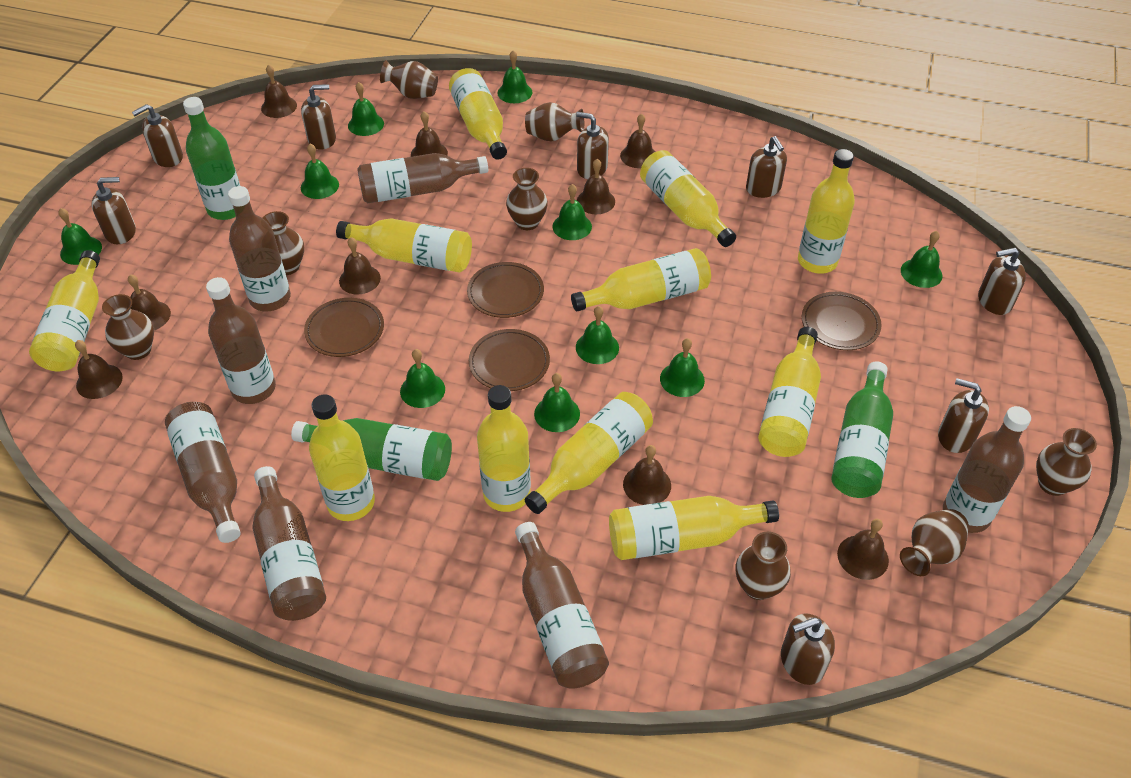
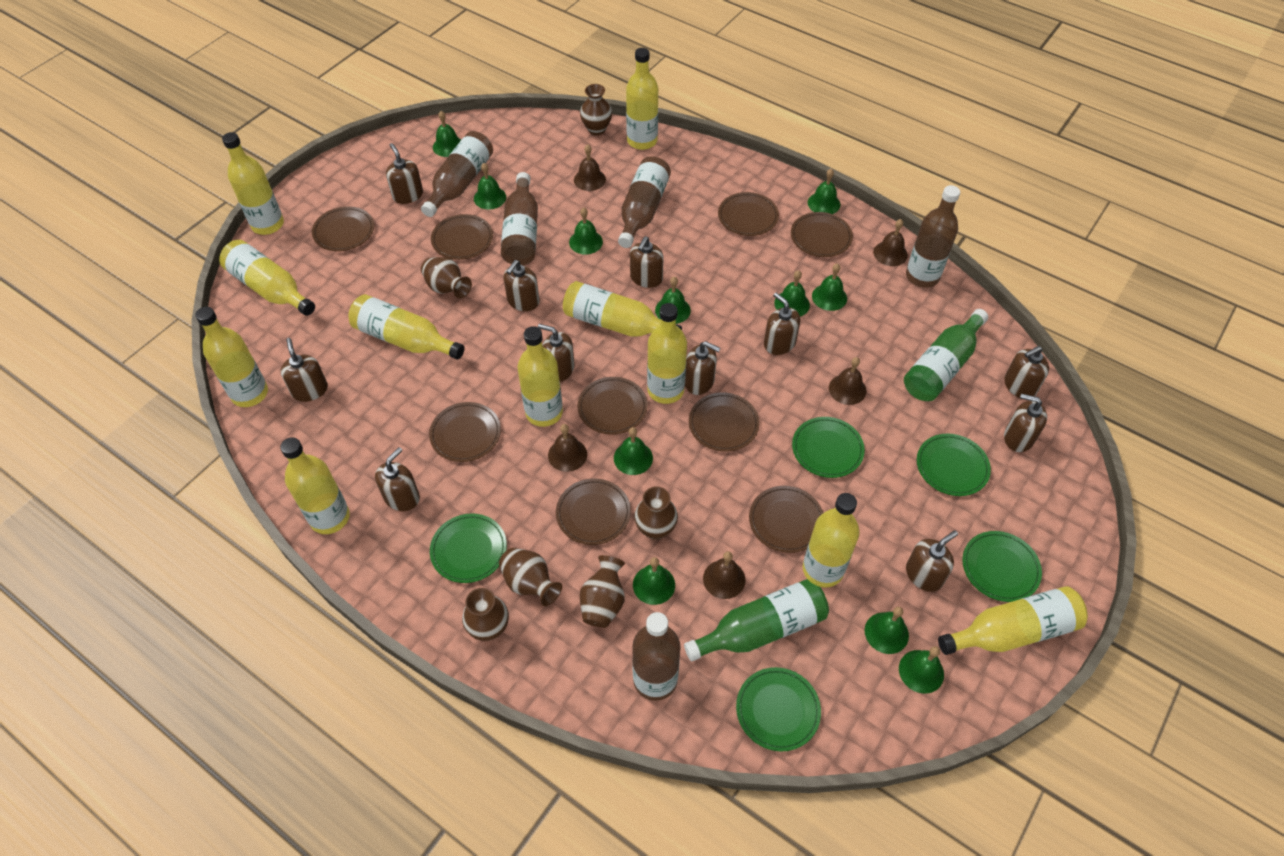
brown bell: [75,340,123,399] [128,274,171,331] [261,64,297,118] [339,237,381,295] [411,111,448,157] [577,159,615,214] [620,114,655,168] [623,445,671,505] [837,519,889,580] = 9 -> [548,424,587,472] [574,144,606,191] [703,551,746,599] [829,357,866,405] [873,219,908,266] = 5
brown bottle: [165,402,241,543] [206,277,276,404] [228,186,291,312] [253,466,326,621] [357,153,488,203] [515,522,609,689] [943,406,1031,533] = 7 -> [421,131,493,217] [501,172,538,265] [618,156,671,248] [632,612,681,701] [906,185,960,288] = 5
brown plate: [304,298,384,357] [467,262,544,318] [469,329,550,391] [802,292,882,350] = 4 -> [312,206,374,251] [429,402,501,462] [431,214,493,260] [556,479,631,545] [578,377,648,435] [689,392,759,452] [718,192,779,236] [749,486,823,553] [791,212,853,257] = 9
brown soap dispenser: [91,177,136,244] [132,104,183,167] [301,84,336,150] [576,112,609,179] [746,136,787,198] [781,613,835,685] [938,378,989,453] [978,248,1026,315] = 8 -> [281,338,328,402] [375,447,420,511] [386,143,423,204] [503,260,540,311] [538,324,574,382] [630,236,663,288] [685,341,720,395] [764,293,801,355] [906,530,958,592] [1004,346,1049,398] [1004,394,1047,452] = 11
brown vase: [102,294,154,360] [263,211,304,275] [380,60,438,99] [506,168,548,230] [525,102,584,141] [736,532,791,600] [900,509,969,576] [1036,428,1097,496] = 8 -> [421,257,472,298] [462,588,509,641] [499,548,562,606] [580,84,612,135] [580,555,625,628] [634,486,678,540] = 6
green bell: [59,208,102,265] [301,144,339,199] [348,82,384,136] [400,349,445,408] [498,50,532,103] [534,373,580,432] [552,184,592,240] [576,306,619,364] [660,338,705,397] [901,231,942,288] = 10 -> [433,111,461,157] [474,163,506,209] [569,207,603,255] [614,427,653,475] [633,557,675,605] [655,277,691,324] [774,270,810,317] [808,169,840,214] [812,263,847,311] [865,607,909,654] [899,646,944,694] = 11
green bottle: [183,97,240,220] [291,418,452,481] [831,361,893,498] = 3 -> [684,579,829,661] [904,309,988,401] = 2
green plate: none = 0 -> [430,513,507,583] [736,667,821,751] [792,417,865,478] [917,434,991,496] [962,531,1042,602] = 5

